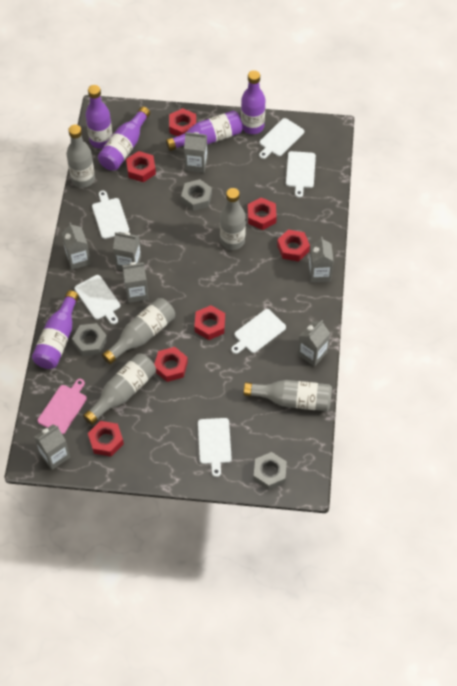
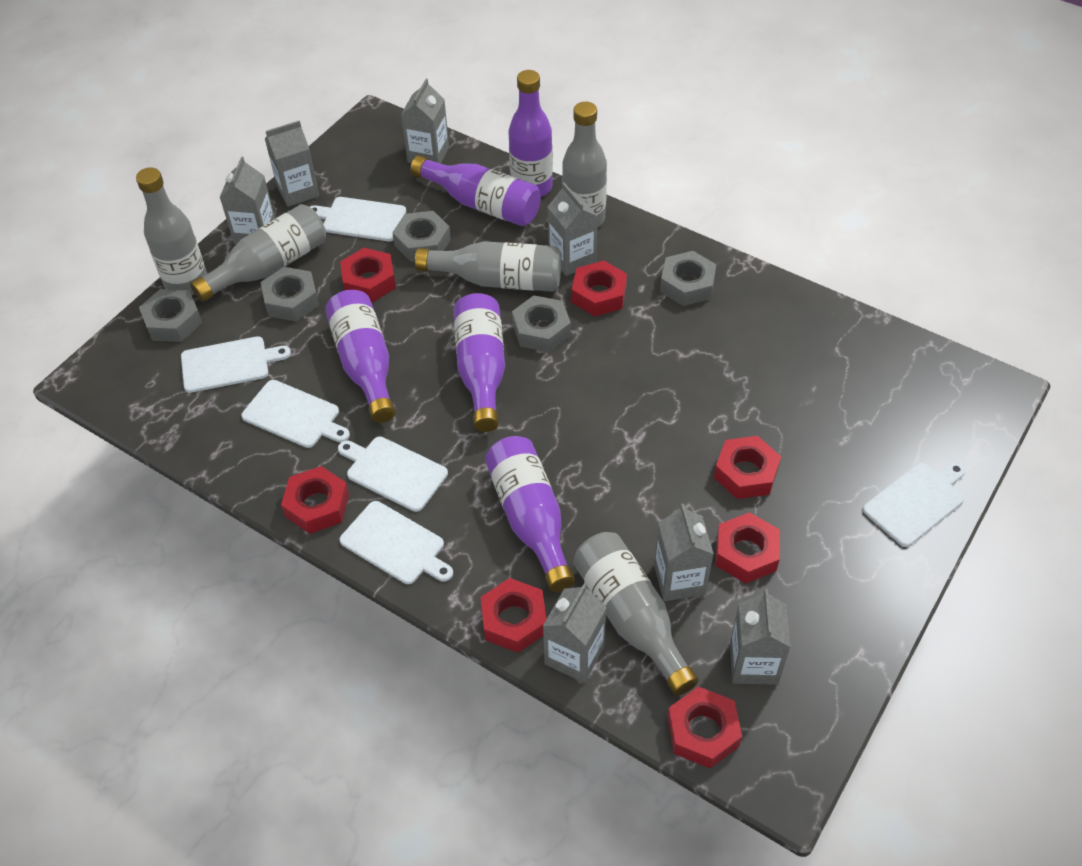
grey nut: [72,323,107,356] [181,179,212,211] [253,452,287,490] = 3 -> [139,289,202,342] [261,267,319,321] [392,211,451,262] [512,295,571,352] [660,251,716,306] = 5
pink cutting board: [38,379,87,434] = 1 -> none = 0

